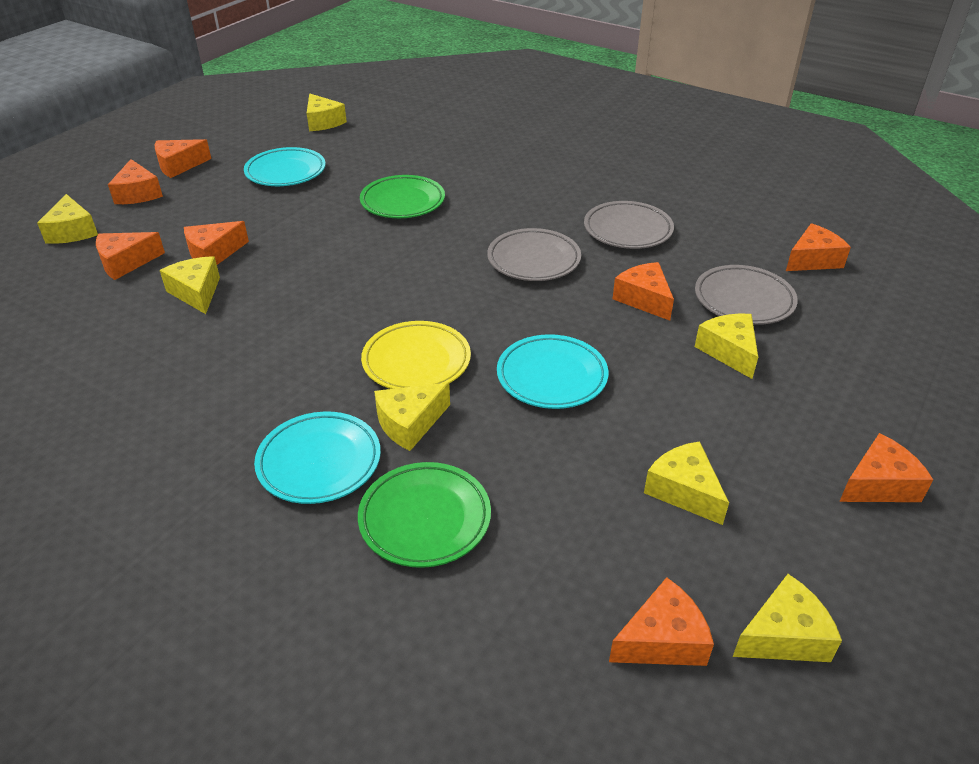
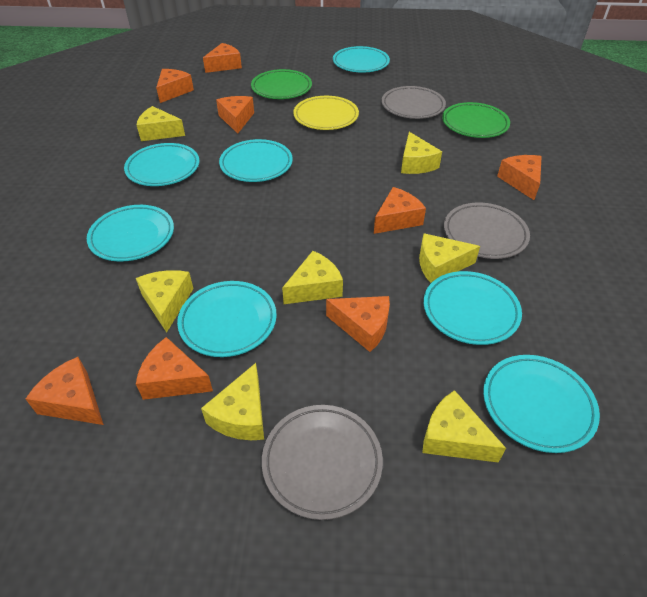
turquoise plate: [244,147,326,186] [254,411,381,504] [497,334,608,409] = 3 -> [87,205,174,262] [124,143,199,186] [177,281,277,357] [219,139,293,182] [333,46,390,73] [424,271,522,345] [483,355,600,453] = 7

